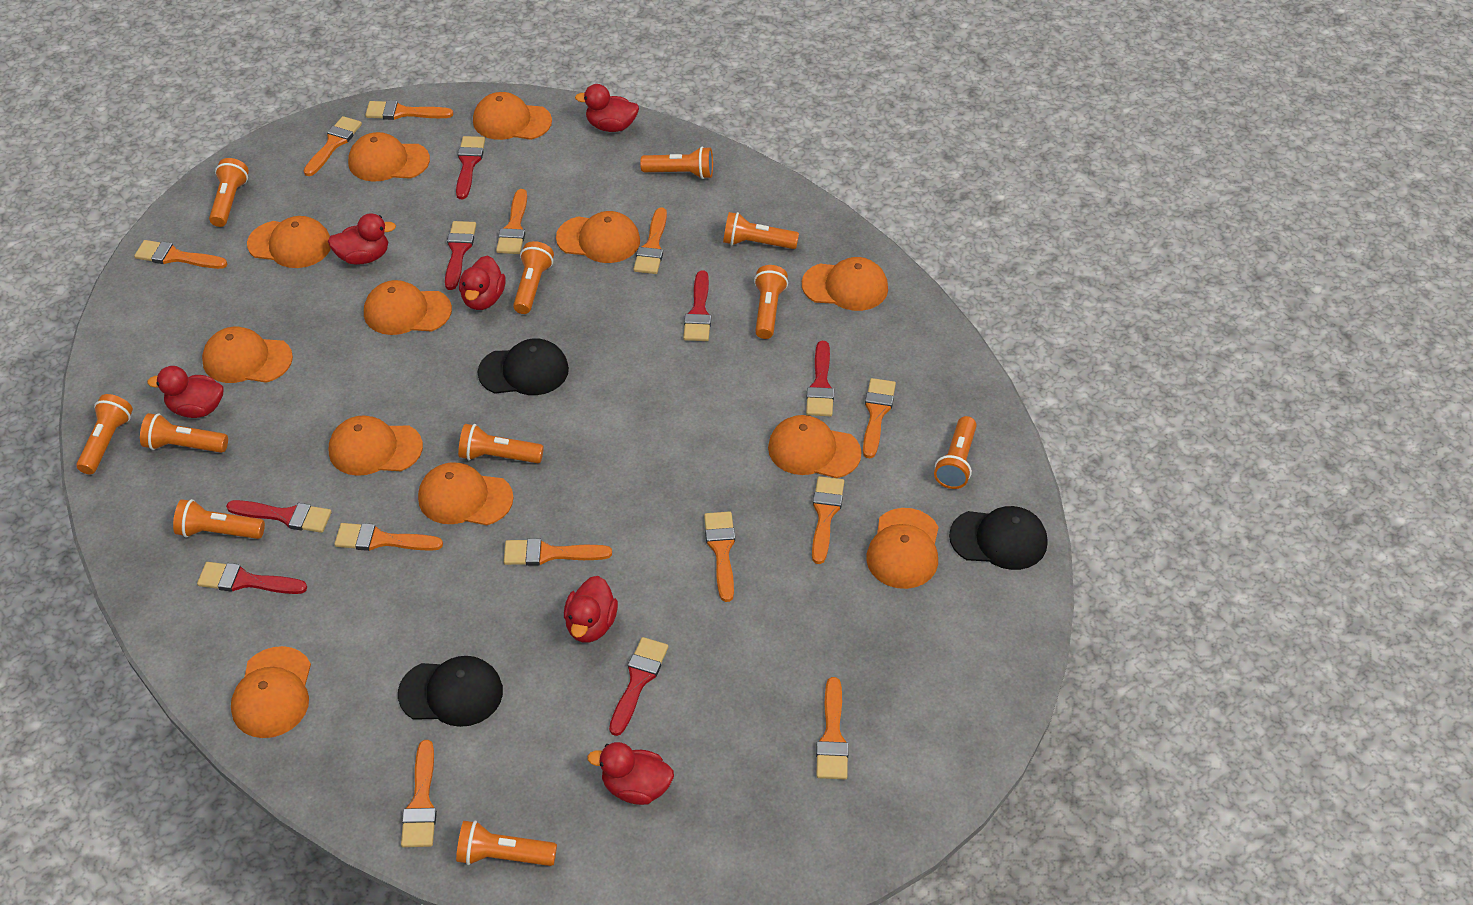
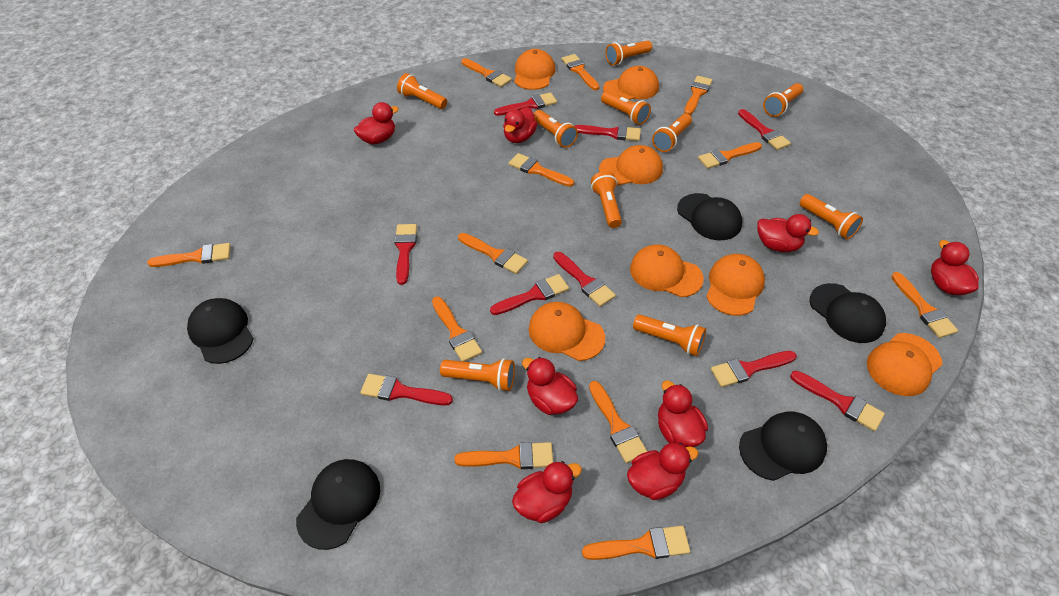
black cap: [398,656,503,727] [478,338,569,395] [949,506,1047,570] = 3 -> [187,298,254,364] [296,459,380,550] [677,193,742,240] [739,411,827,481] [810,283,886,343] = 5
orange cap: [202,327,293,383] [231,646,311,738] [247,216,331,268] [328,415,423,476] [348,132,430,182] [364,280,452,335] [418,462,513,525] [473,92,552,140] [556,211,640,263] [768,415,862,478] [802,257,888,311] [866,508,939,589] = 12 -> [514,49,555,90] [529,302,605,361] [599,145,663,185] [603,66,659,100] [630,244,704,297] [706,254,765,316] [867,333,943,396] = 7
orange flashlight: [76,394,133,474] [140,413,228,453] [173,499,265,539] [209,158,249,227] [456,820,557,866] [458,424,544,463] [513,241,554,314] [640,146,713,179] [723,212,799,249] [754,265,788,339] [934,416,977,489] = 11 -> [397,73,447,109] [440,358,515,391] [534,110,578,148] [591,171,622,228] [601,91,651,125] [605,40,652,65] [633,314,706,356] [652,114,692,152] [763,83,803,117] [799,194,863,239] = 10
red brush: [197,562,307,594] [226,500,332,533] [445,221,476,290] [456,136,485,199] [609,637,668,736] [683,271,711,341] [806,341,834,416] = 7 -> [360,374,453,405] [394,224,417,285] [490,274,569,315] [494,92,557,116] [553,252,616,307] [574,125,641,141] [711,351,797,387] [738,109,791,150] [790,371,885,431] = 9
red duck: [147,366,224,418] [328,213,396,265] [459,256,506,310] [564,576,618,643] [575,84,639,132] [587,742,674,805] = 6 -> [354,102,399,144] [503,107,537,143] [512,461,582,523] [522,357,578,415] [627,443,698,500] [658,380,708,447] [757,214,819,252] [931,240,979,295] = 8

